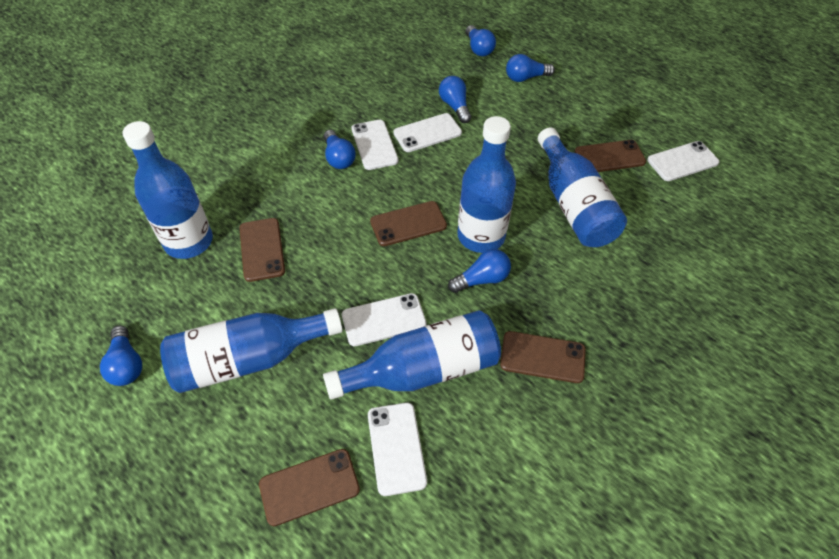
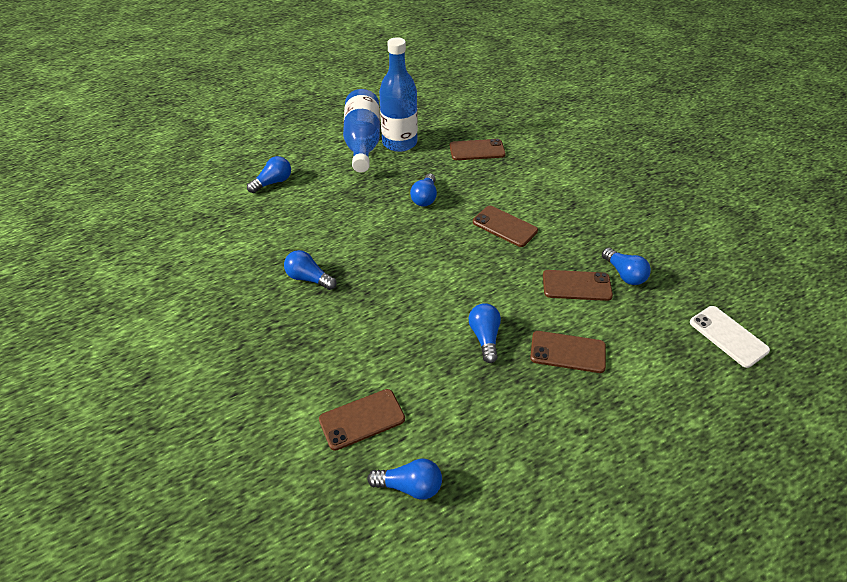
blue bottle: [122,121,213,259] [160,308,343,393] [323,310,501,400] [457,116,516,253] [538,128,627,247] = 5 -> [343,89,380,173] [379,37,418,152] = 2
white phone: [342,293,427,346] [351,120,399,170] [368,402,427,496] [393,113,462,152] [647,141,719,181] = 5 -> [690,306,770,368] = 1

